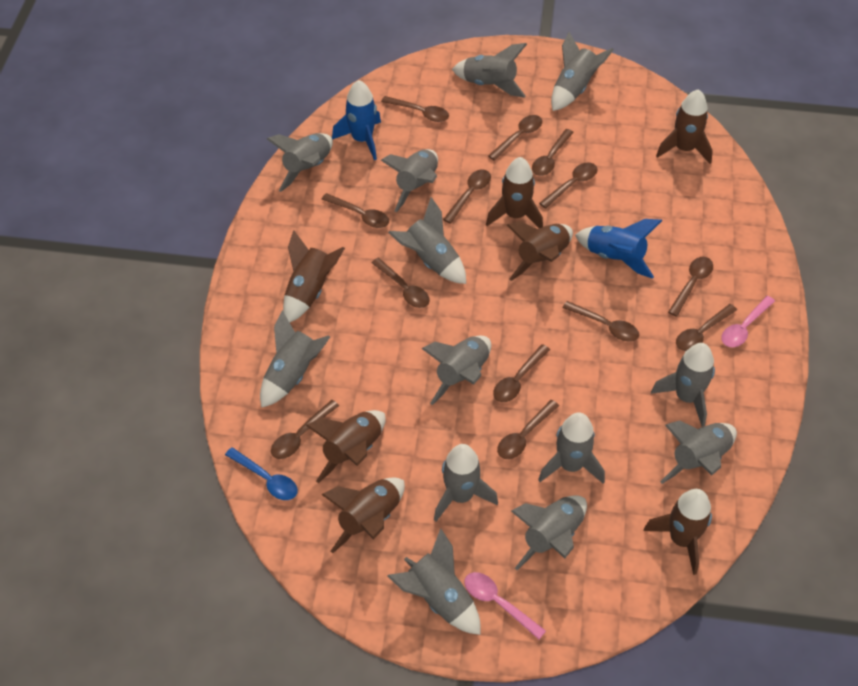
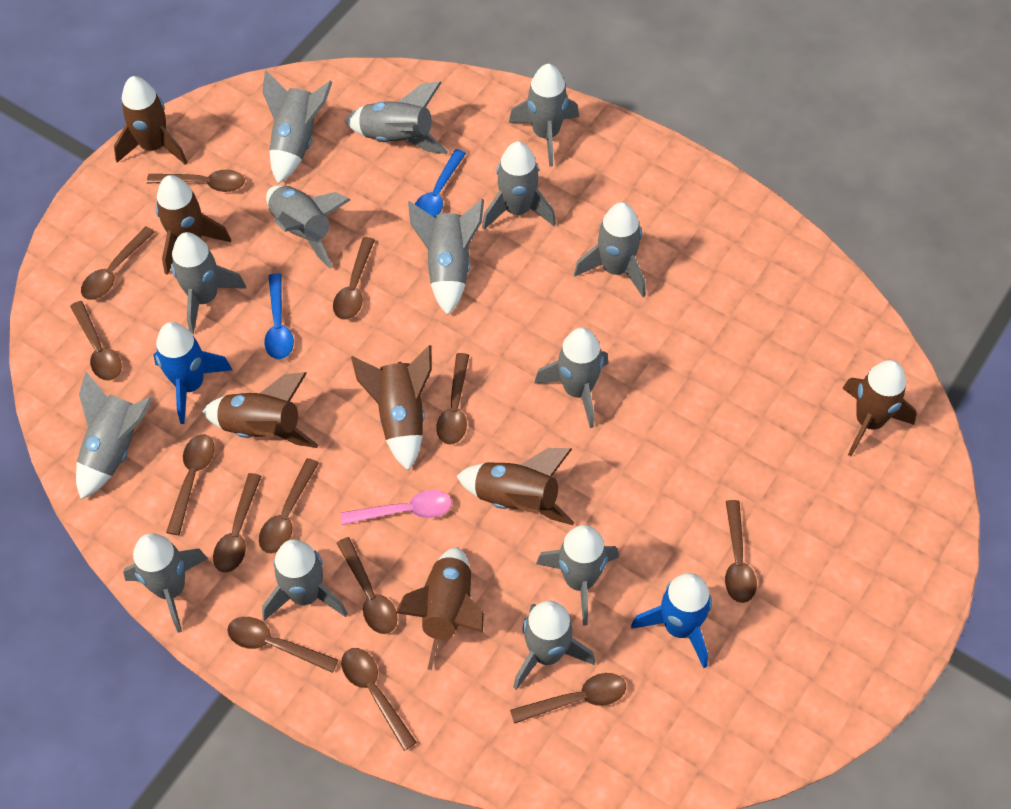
blue spoon: [225,447,298,500] = 1 -> [264,273,294,359] [415,149,466,217] = 2
grey rocket: [260,310,330,408] [267,133,333,192] [381,149,438,212] [388,197,466,284] [388,529,481,635] [421,336,491,405] [434,444,498,521] [452,43,527,98] [511,495,587,570] [538,413,605,484] [551,32,614,111] [651,343,715,427] [660,421,737,484] = 13 -> [76,372,153,499] [123,533,208,633] [171,232,247,334] [262,70,333,184] [262,539,348,621] [266,185,350,269] [344,81,448,154] [408,199,484,315] [482,141,556,230] [509,64,579,167] [513,601,595,690] [534,327,608,428] [536,525,619,626] [574,202,646,297] = 14
pink spoon: [464,572,546,639] [721,296,775,347] = 2 -> [341,490,452,525] = 1

